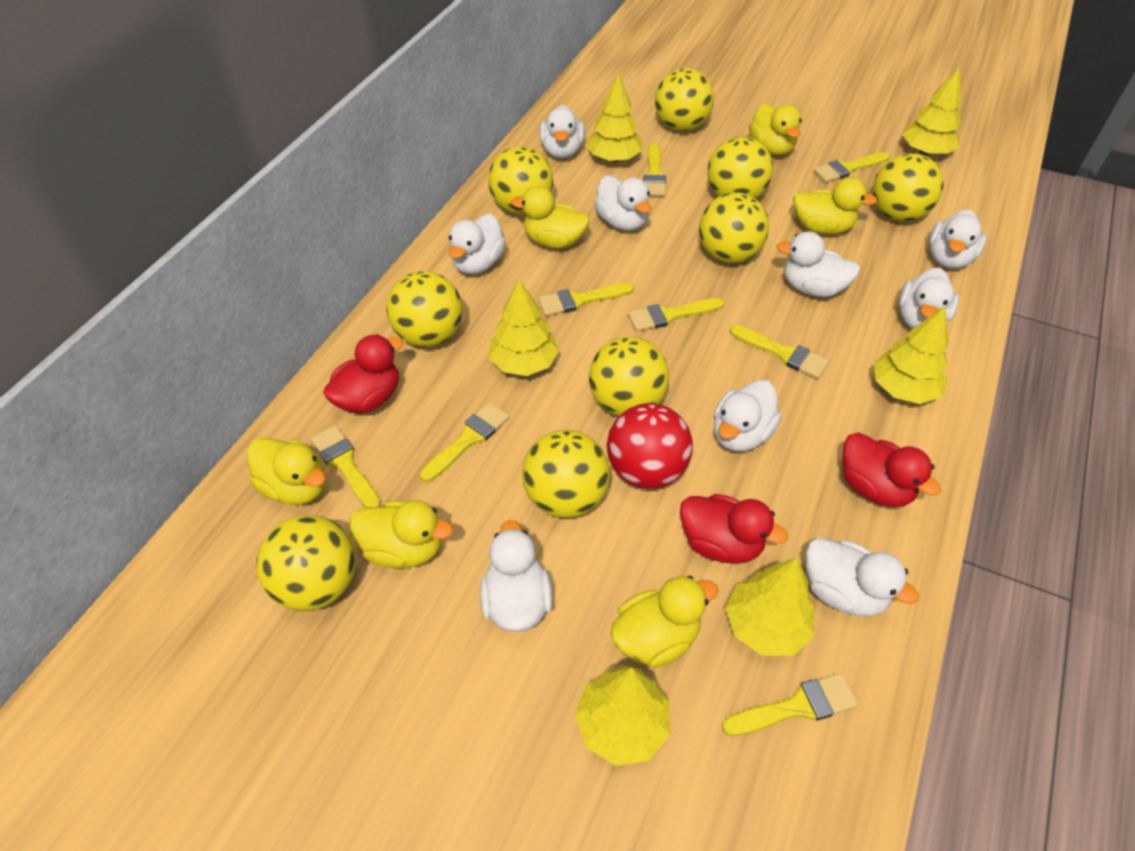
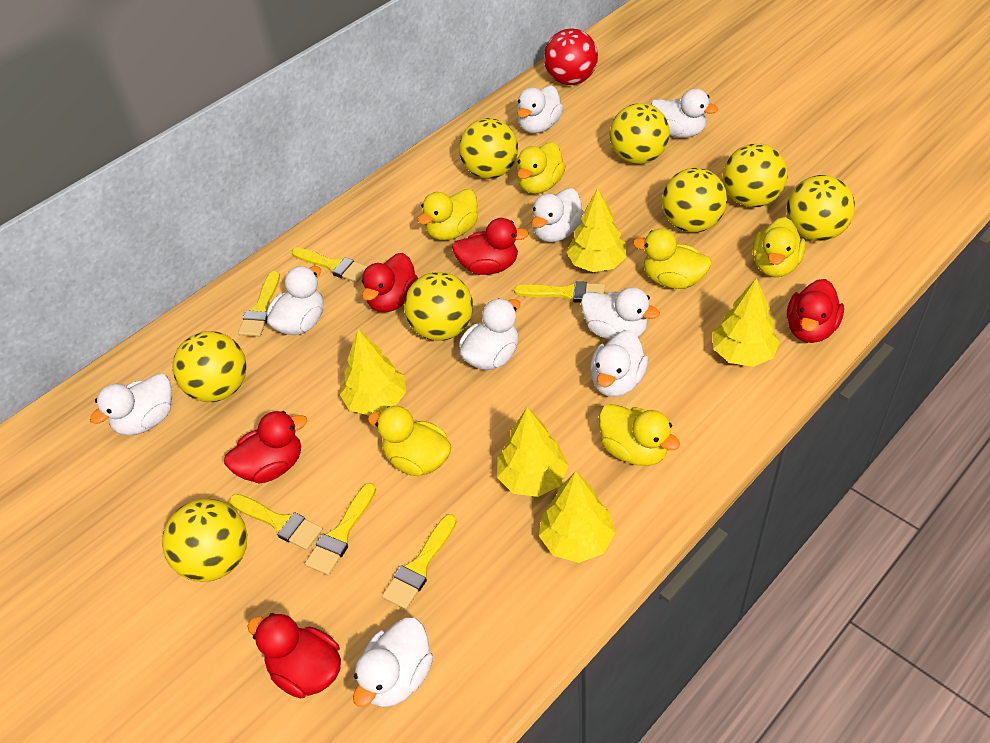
red duck: [323,334,403,413] [680,494,788,564] [842,432,941,507] = 3 -> [224,411,307,483] [247,613,341,698] [362,253,418,312] [452,218,529,275] [787,279,844,343] = 5
yellow ball: [257,515,356,611] [386,271,463,347] [488,146,553,214] [522,430,610,518] [589,337,669,416] [655,68,714,131] [699,192,769,263] [707,137,773,199] [873,153,943,222] = 9 -> [162,499,247,582] [173,331,247,402] [404,272,473,341] [459,118,518,179] [610,103,670,164] [662,168,727,233] [723,143,788,207] [786,175,855,241] = 8
yellow brush: [311,425,381,508] [420,402,510,482] [538,283,634,316] [628,298,724,331] [643,143,666,196] [722,673,858,736] [730,325,829,379] [814,152,889,182] = 8 -> [229,494,323,550] [238,271,280,337] [292,247,368,283] [305,483,376,575] [382,514,457,610] [514,281,605,303] = 6
yellow tree: [489,280,559,376] [575,665,671,766] [586,74,642,162] [725,558,815,656] [874,306,949,404] [902,68,961,156] = 6 -> [340,329,406,416] [497,407,569,497] [539,471,615,563] [567,188,627,272] [712,278,780,367] = 5

